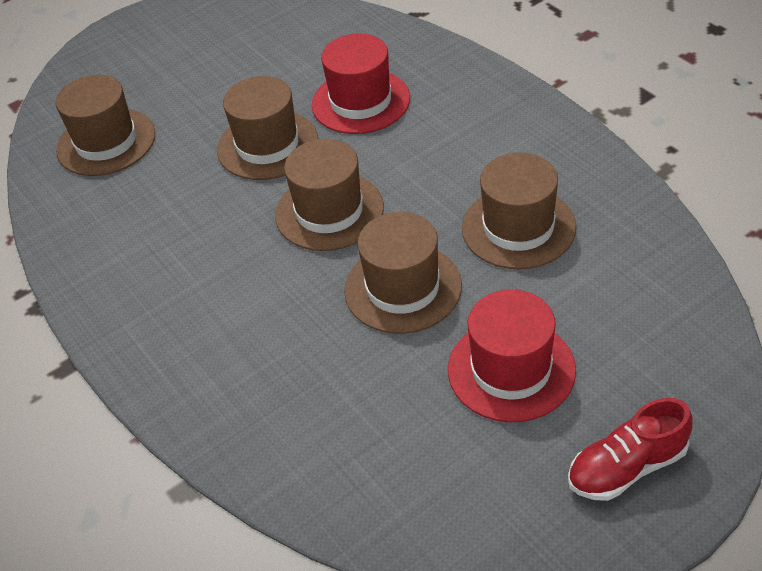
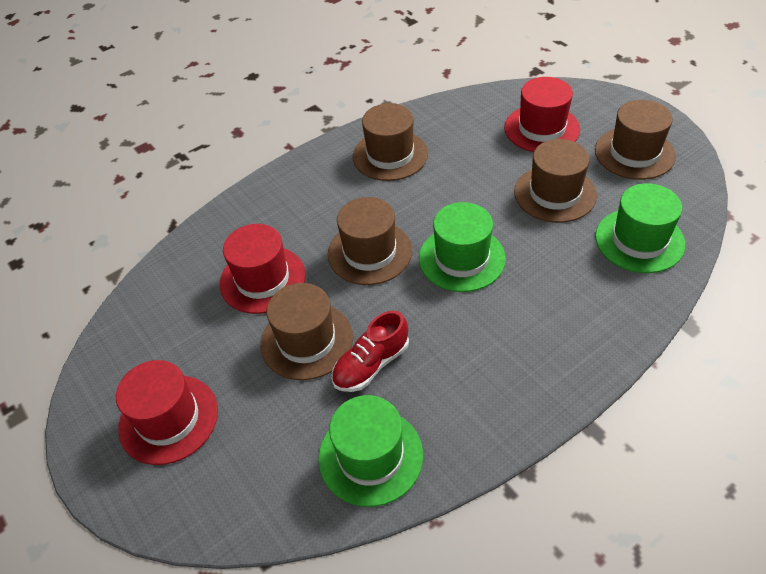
green hat: none = 0 -> [318,395,423,507] [419,202,506,292] [595,183,686,273] = 3
red hat: [312,33,410,134] [448,289,576,422] = 2 -> [116,360,218,465] [220,224,306,314] [504,77,580,152] = 3

